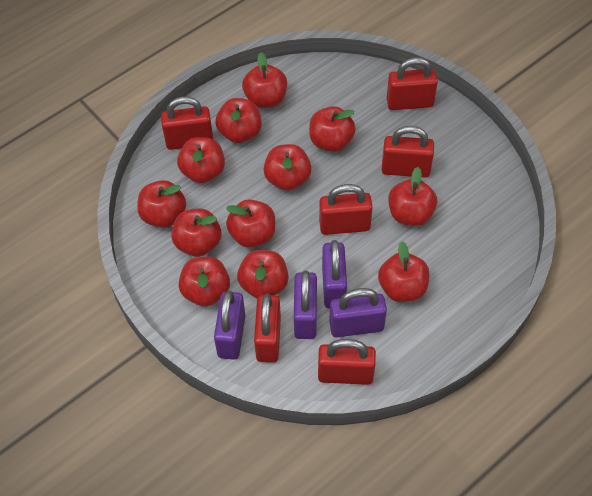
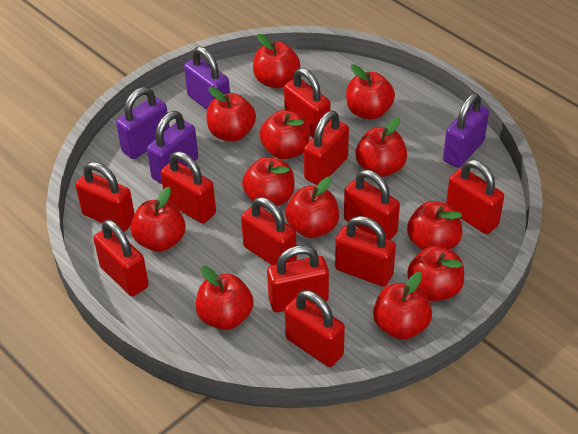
red padlock: [161,97,213,150] [254,294,281,363] [318,339,376,385] [319,184,373,235] [382,126,434,178] [387,57,438,110] = 6 -> [75,162,135,232] [94,220,149,296] [161,151,216,224] [241,197,297,265] [267,245,329,312] [284,68,331,138] [285,290,345,367] [304,111,349,185] [335,216,396,287] [344,170,400,240] [446,160,504,234] = 11

